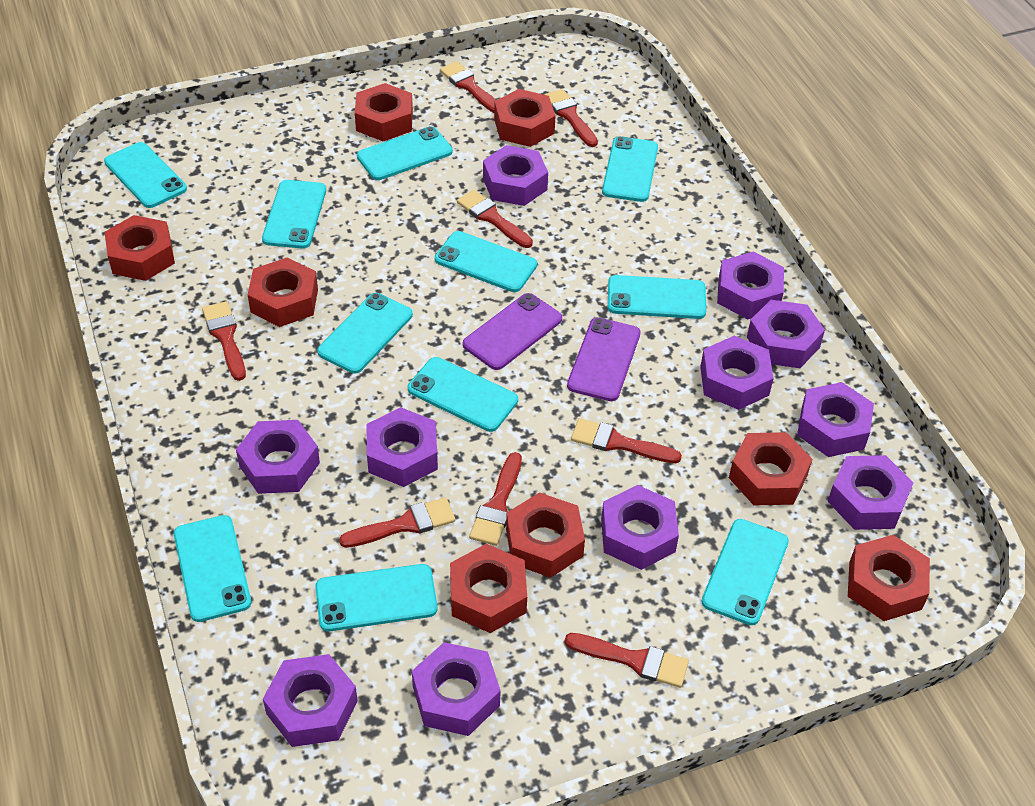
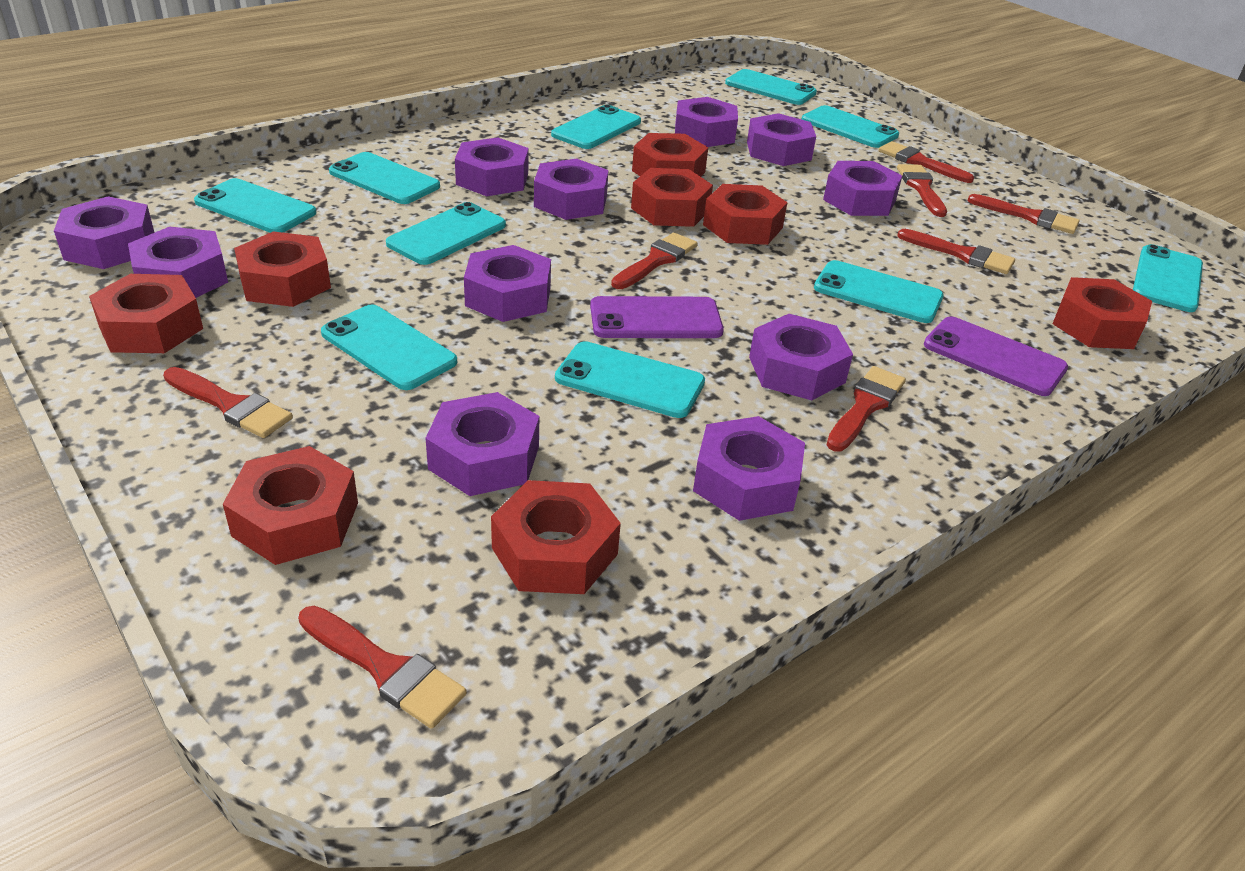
turquoise phone: [104,142,187,208] [174,515,251,622] [262,180,326,249] [315,564,438,632] [317,293,413,374] [357,126,453,180] [408,357,518,432] [435,231,537,292] [602,136,658,202] [608,275,706,319] [702,519,789,625] = 11 -> [194,178,316,233] [321,305,457,390] [329,152,440,204] [386,202,506,265] [551,105,641,149] [555,341,705,418] [725,69,817,105] [801,105,899,148] [814,260,944,323] [1133,244,1203,312] = 10

